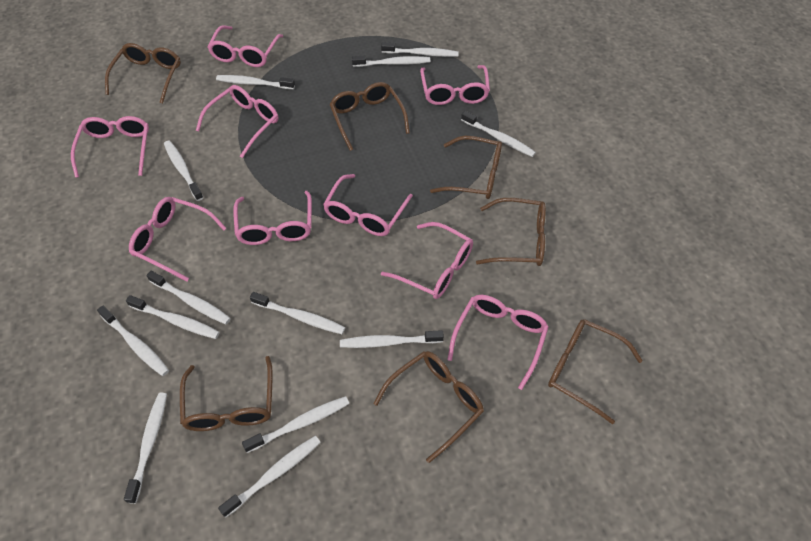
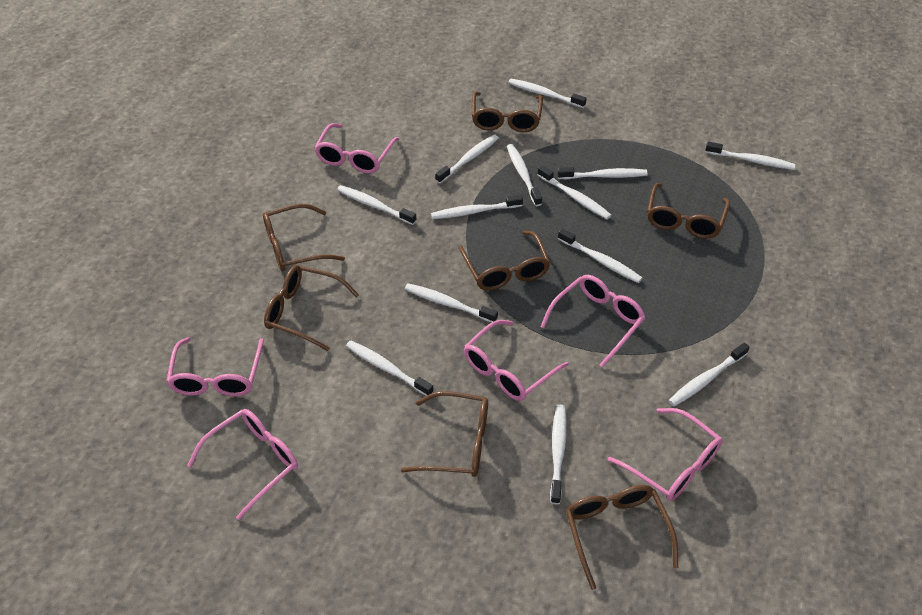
pink glasses: [71,116,149,178] [129,197,226,281] [196,85,279,158] [208,25,283,67] [233,191,312,245] [323,174,413,236] [381,222,473,299] [420,65,490,105] [447,295,549,390] = 9 -> [166,337,264,396] [187,409,298,520] [314,123,399,174] [464,320,569,401] [540,275,645,368] [608,408,722,501] = 6

